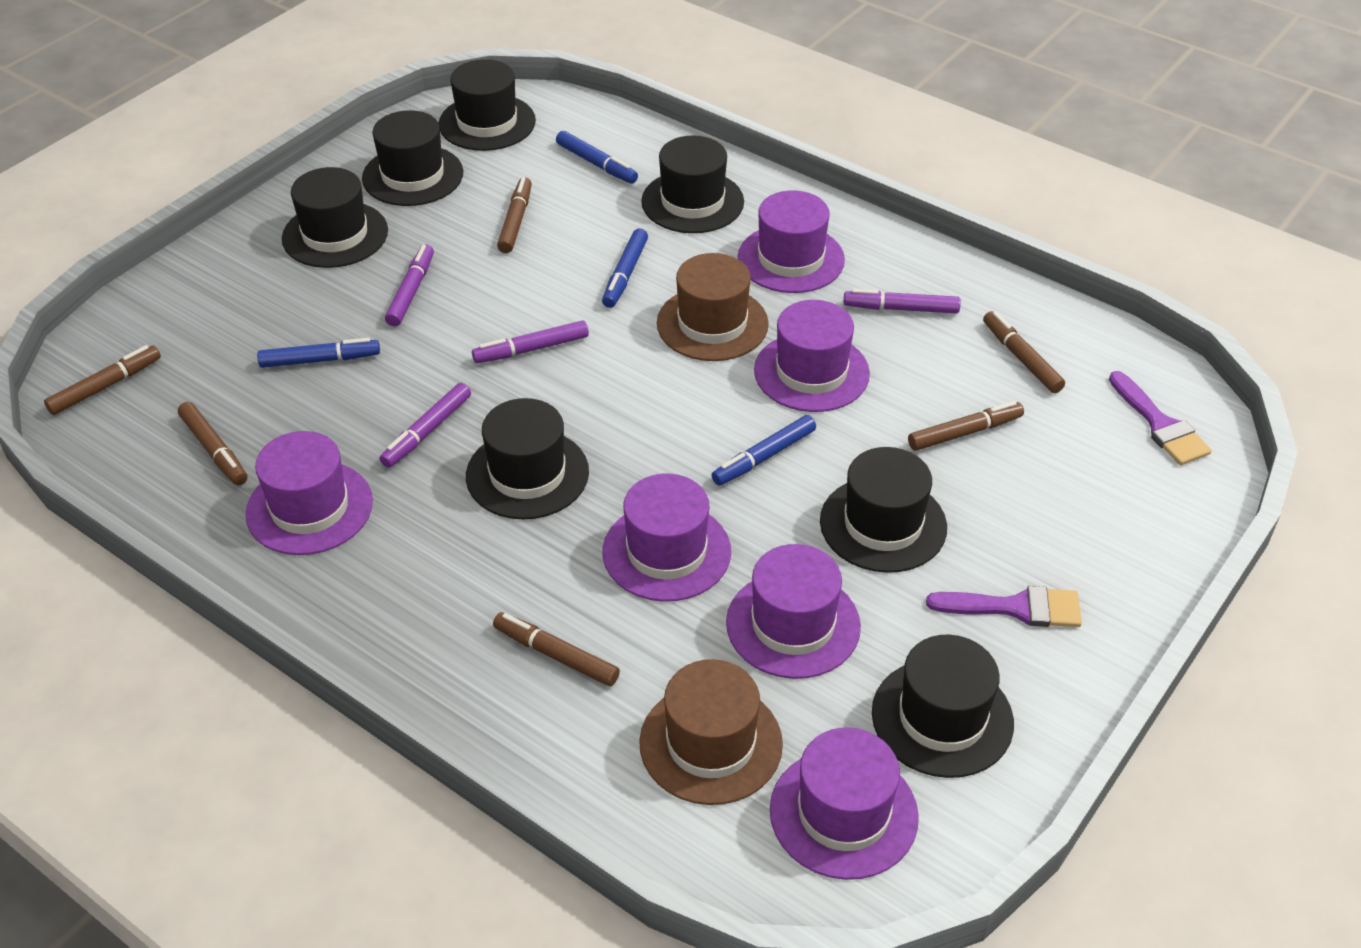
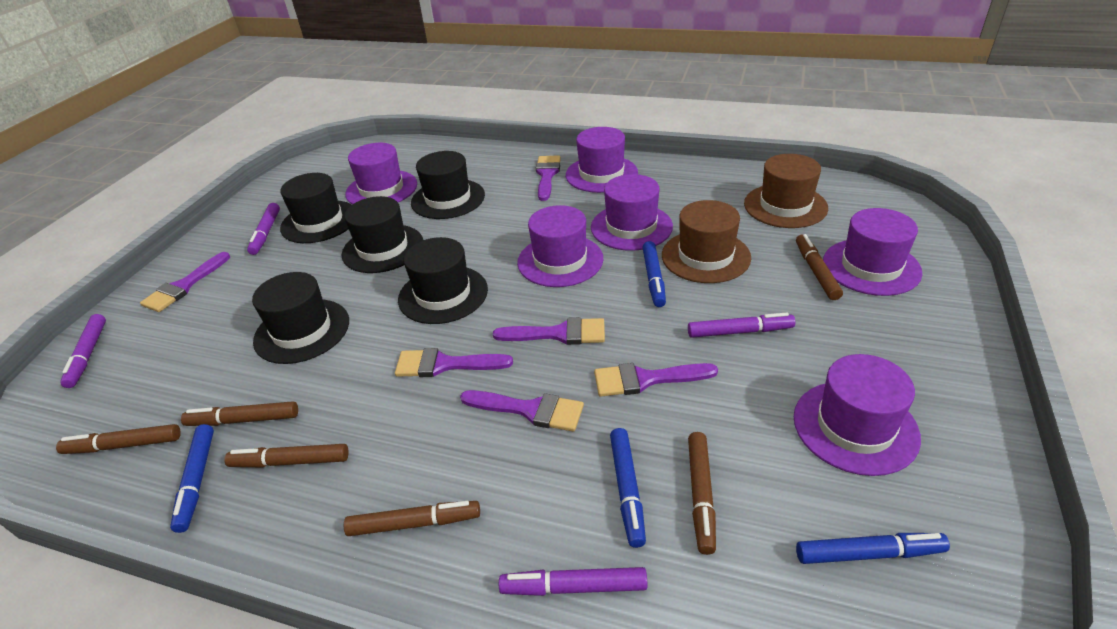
black hat: [282,167,388,268] [362,110,463,206] [439,59,536,151] [466,398,589,520] [641,135,744,233] [820,447,947,573] [872,635,1014,778] = 7 -> [252,272,349,364] [280,173,352,243] [342,196,423,273] [398,237,488,324] [411,151,485,219] = 5
purple brush: [926,586,1082,627] [1109,371,1212,465] = 2 -> [140,252,230,312] [395,348,513,377] [460,390,584,432] [493,317,605,345] [536,155,561,201] [594,363,718,397] = 6

